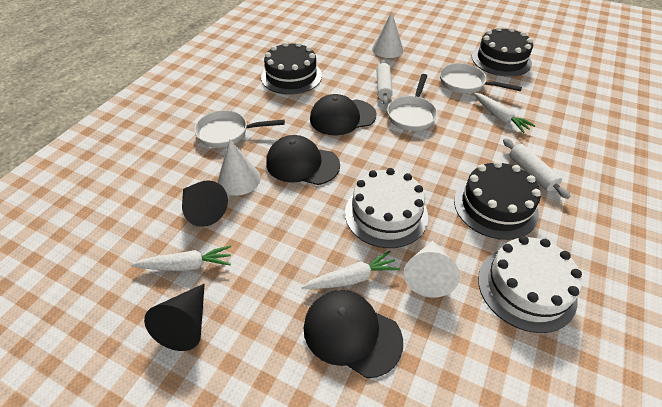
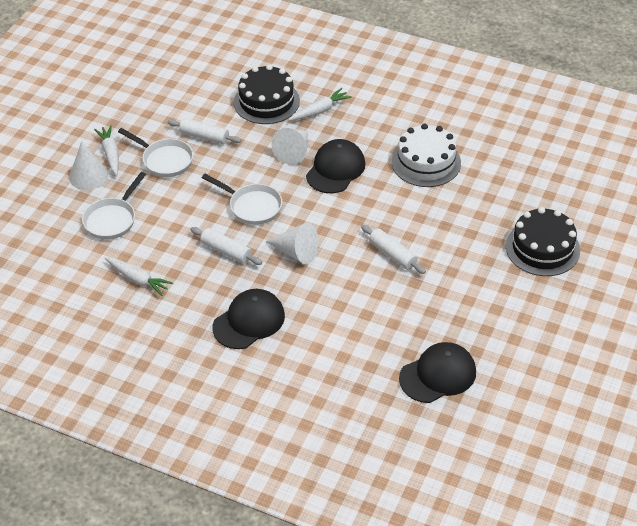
black cake: [261,42,322,95] [454,161,541,240] [472,26,533,77] = 3 -> [234,65,300,124] [506,207,580,276] = 2
black cone: [144,284,205,351] [182,180,228,227] = 2 -> none = 0
white cake: [345,168,428,248] [478,236,582,333] = 2 -> [392,124,461,187] = 1
white rolling pin: [377,60,393,105] [503,138,570,199] = 2 -> [168,118,241,144] [190,227,262,265] [361,225,426,274] = 3

